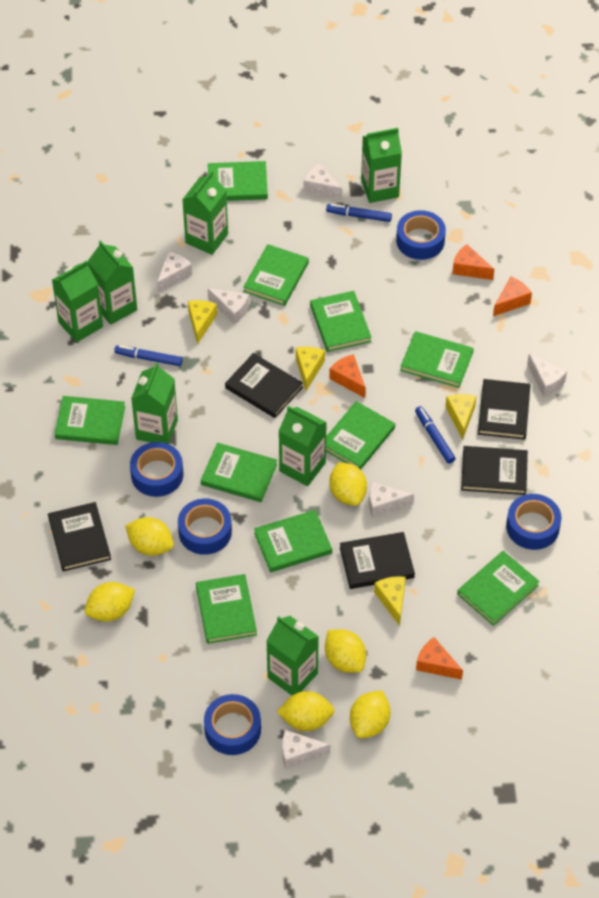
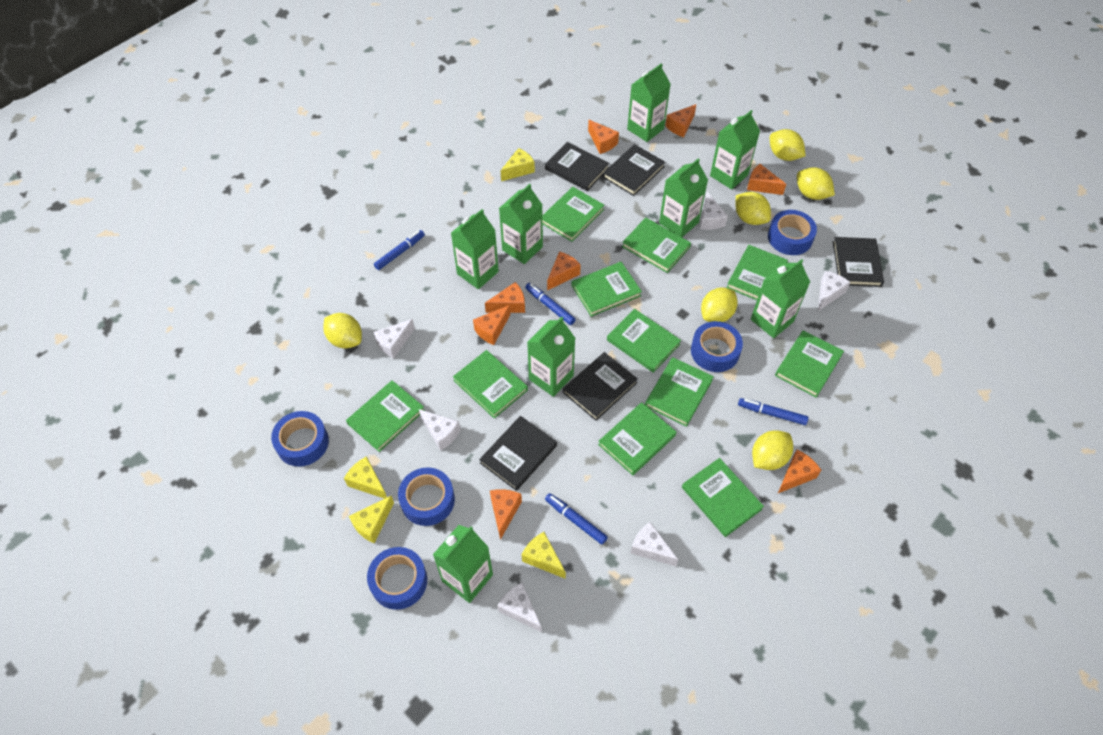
blue marker: [114,345,183,366] [326,204,392,222] [415,406,456,463] = 3 -> [374,230,425,270] [525,283,576,325] [545,493,608,544] [738,398,808,425] = 4
green book: [54,396,125,445] [196,574,257,644] [201,442,277,502] [208,161,268,201] [243,244,309,306] [254,510,332,572] [310,291,372,352] [326,401,395,470] [400,331,474,388] [457,551,540,626] = 10 -> [346,380,425,452] [453,350,528,418] [542,187,604,242] [571,262,642,317] [598,402,676,475] [607,309,681,373] [622,217,691,273] [645,357,714,427] [682,458,764,537] [726,245,788,300] [775,330,844,398] = 11
green carton: [52,261,103,342] [87,240,137,325] [131,362,178,444] [182,171,228,255] [266,616,319,695] [279,406,327,486] [361,128,402,203] = 7 -> [433,525,493,603] [451,209,499,289] [499,184,543,264] [527,317,575,397] [627,63,671,142] [659,158,708,237] [710,110,760,190] [751,259,810,338] = 8
orange cheese: [329,354,366,398] [416,637,463,680] [452,244,494,280] [493,277,532,316] = 4 -> [473,305,510,345] [485,282,525,313] [490,489,522,540] [547,251,581,290] [588,120,619,154] [665,104,696,137] [747,164,786,195] [778,450,821,493] = 8

